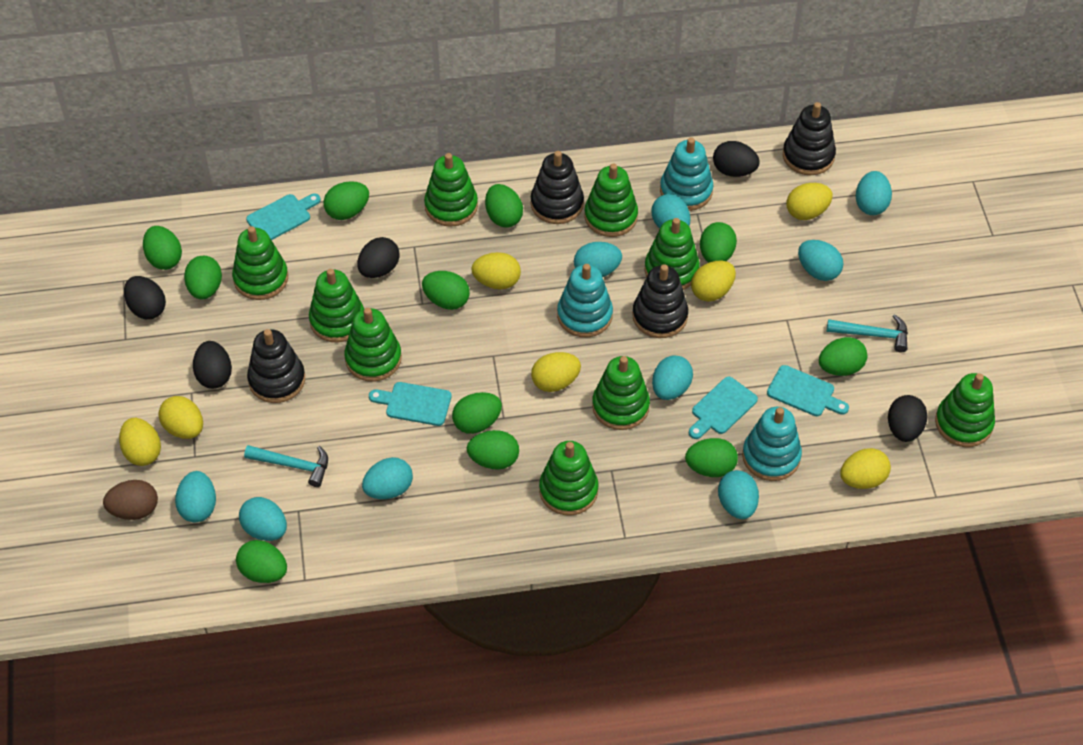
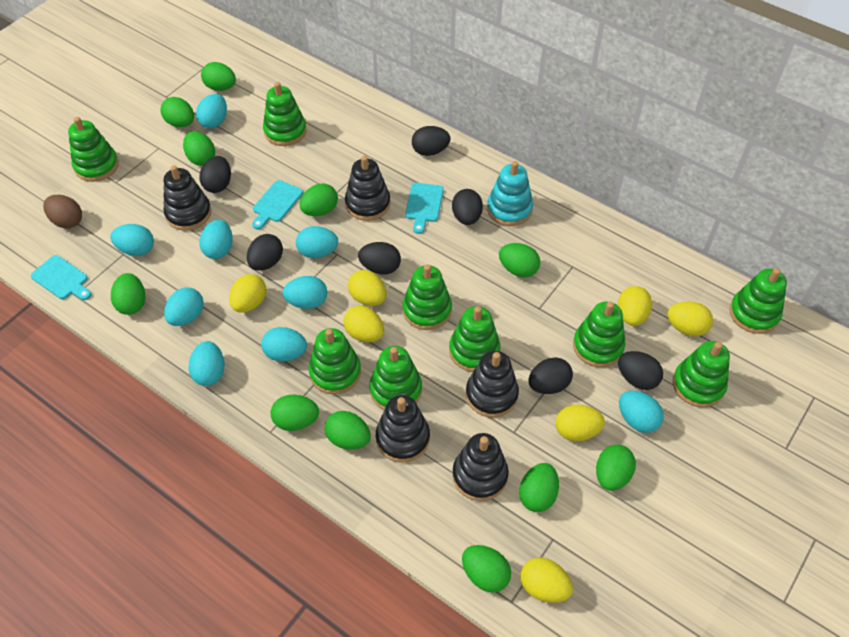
black egg: [124,276,166,319] [193,341,232,389] [357,237,400,278] [713,141,760,177] [888,395,928,442] = 5 -> [199,156,231,193] [247,234,283,271] [358,242,401,275] [412,126,450,156] [452,189,483,225] [529,357,573,394] [618,351,663,390] = 7
black stacking toy: [247,329,305,403] [531,151,584,224] [632,264,688,338] [783,102,836,175] = 4 -> [164,165,211,231] [345,156,390,221] [376,395,430,462] [452,433,509,501] [466,351,519,417] = 5
turquoise cutting board: [246,193,321,240] [369,382,452,426] [689,377,758,439] [767,365,849,416] = 4 -> [31,255,91,300] [252,180,303,229] [405,183,444,234] = 3
turquoise hammer: [244,445,328,487] [827,314,908,352] = 2 -> none = 0
turquoise stacking toy: [557,264,613,337] [660,138,713,211] [742,407,802,481] = 3 -> [487,161,533,226] = 1

